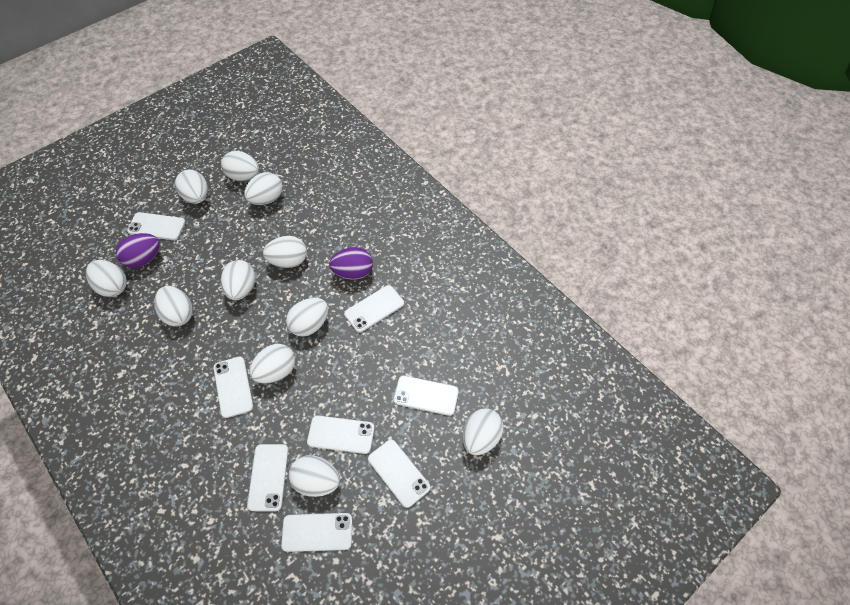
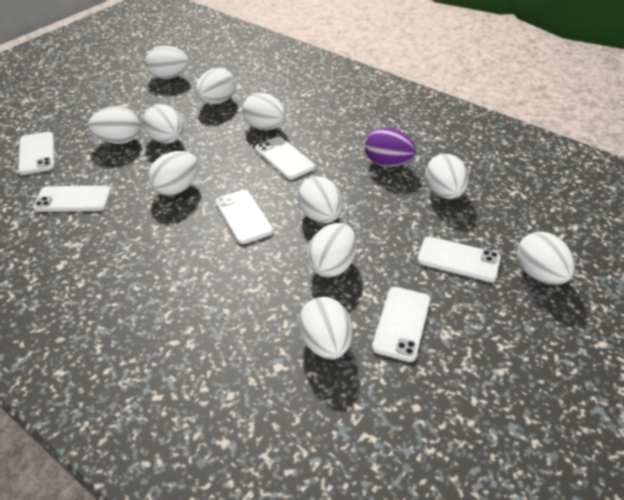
purple egg: [116,233,160,268] [329,247,373,280] = 2 -> [365,127,416,167] = 1
white phone: [127,212,185,240] [214,357,253,418] [247,444,288,511] [281,513,352,552] [307,416,374,454] [344,285,404,333] [368,440,430,508] [393,376,459,416] = 8 -> [18,132,55,175] [33,186,111,212] [215,190,273,244] [255,136,315,180] [372,287,430,362] [417,236,501,282] = 6

